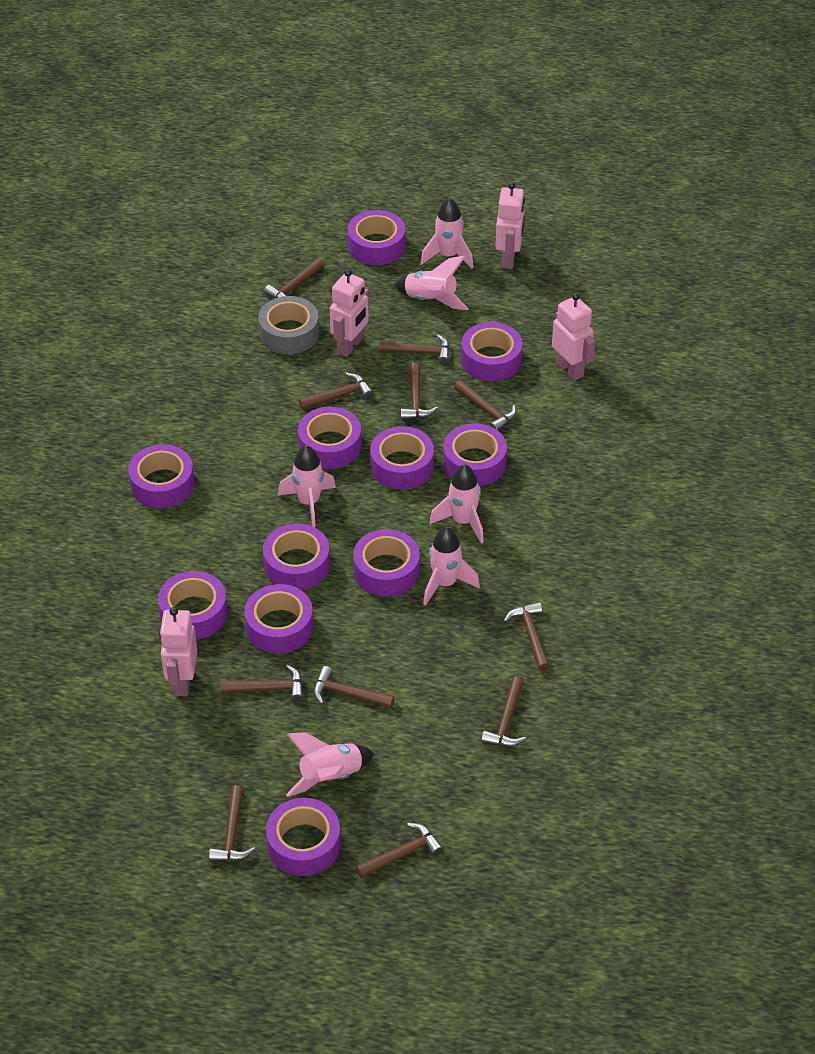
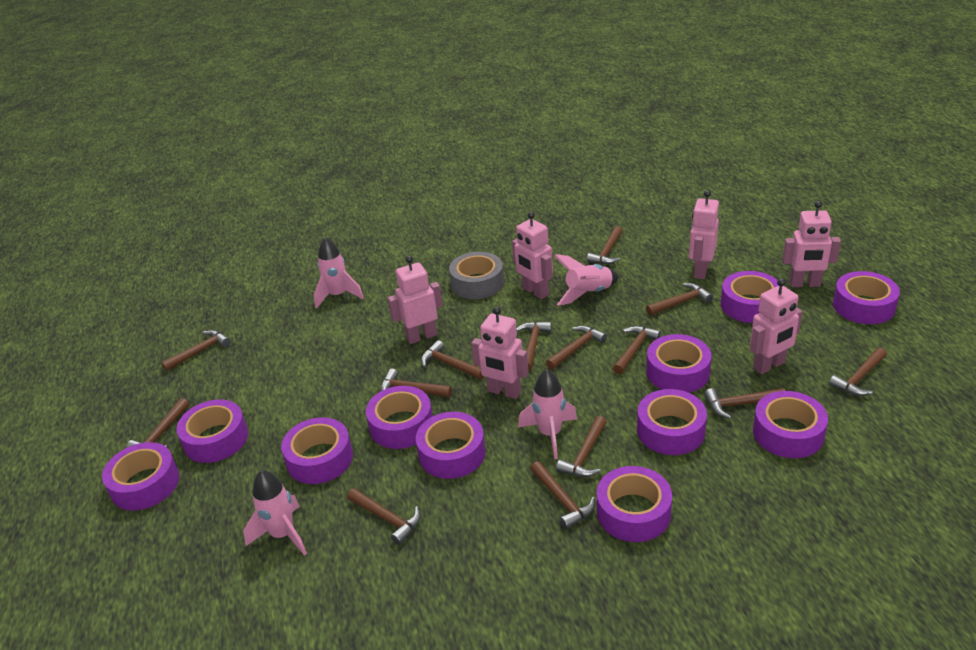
brown hammer: [209,785,255,862] [221,665,303,702] [264,258,324,299] [299,373,373,410] [313,666,394,708] [356,823,443,879] [379,334,450,365] [401,363,438,420] [454,380,516,431] [481,677,526,747] [504,602,550,671] = 11 -> [126,398,189,448] [161,330,231,371] [347,488,421,545] [381,369,452,397] [421,340,484,380] [516,321,552,371] [530,461,595,529] [546,325,607,370] [556,416,606,477] [587,226,622,264] [613,326,661,374] [646,283,713,315] [704,388,786,419] [829,347,887,396] = 14
pink robot: [159,607,197,696] [330,269,369,357] [495,182,525,269] [552,293,595,381] = 4 -> [388,255,443,344] [471,306,529,399] [512,212,553,299] [689,190,719,279] [750,278,803,374] [782,201,841,287] = 6
pink rocket: [278,445,336,527] [286,732,374,797] [394,256,469,310] [421,198,474,269] [423,527,480,606] [430,464,484,543] = 6 -> [243,470,307,556] [314,237,364,309] [518,369,577,460] [554,254,619,306] = 4

